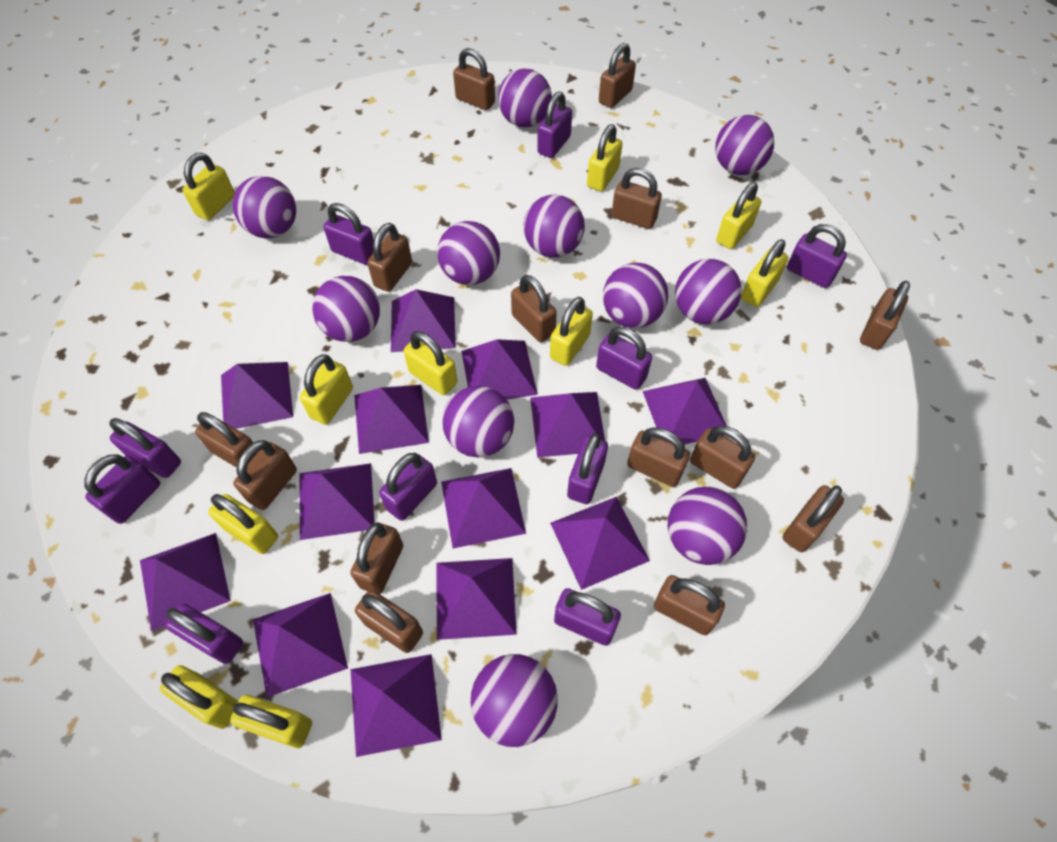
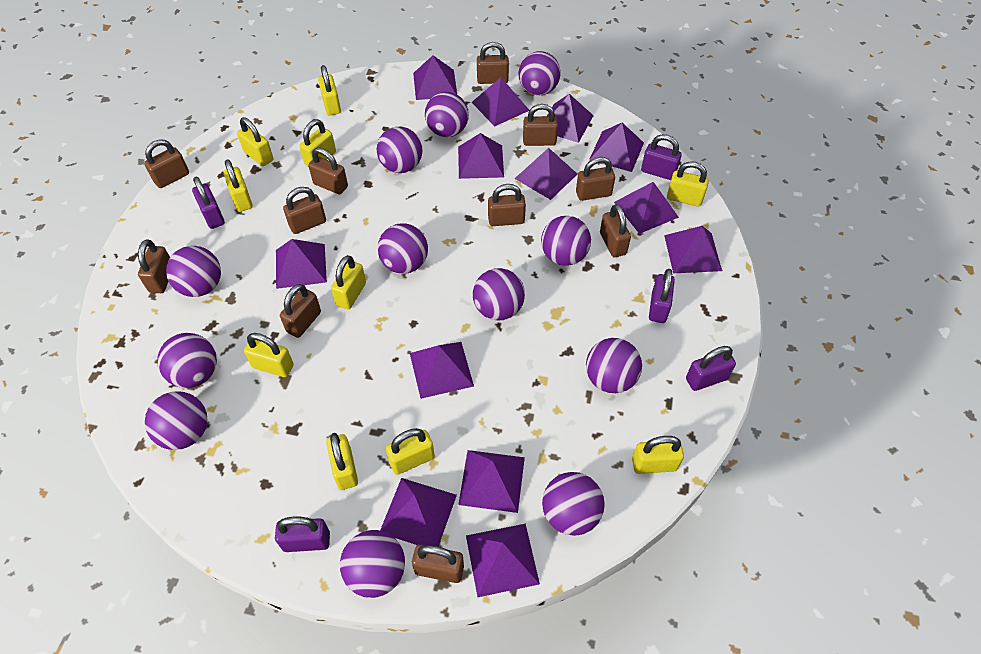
brown padlock: [195,412,259,468] [233,440,297,510] [350,522,403,594] [355,590,423,653] [367,223,412,292] [453,48,495,110] [511,275,557,342] [599,43,636,108] [611,168,662,229] [627,427,690,487] [654,575,725,635] [690,426,755,489] [782,485,844,552] [860,281,910,350] = 14 -> [138,239,170,293] [144,139,189,188] [280,284,321,338] [283,187,326,234] [308,148,348,195] [412,544,464,583] [477,42,509,84] [488,184,526,226] [523,104,558,146] [576,157,615,201] [600,204,631,257] = 11
purple ball: [233,176,296,238] [312,276,380,342] [437,221,500,285] [442,386,514,457] [471,654,558,747] [498,69,552,127] [524,194,585,258] [603,263,668,328] [668,487,747,565] [675,259,742,324] [715,115,774,175] = 11 -> [145,391,207,450] [157,333,217,388] [166,246,221,297] [340,530,405,598] [377,127,422,173] [378,223,428,274] [425,92,469,137] [473,268,525,321] [518,51,561,95] [541,216,591,266] [542,472,605,536] [586,338,642,393] = 12
purple padlock: [85,454,160,524] [110,418,181,478] [165,603,243,664] [323,203,374,265] [379,453,437,521] [537,91,572,158] [554,588,621,646] [567,433,608,504] [596,327,652,390] [787,224,847,288] = 10 -> [192,177,225,229] [275,517,330,552] [641,134,682,180] [649,269,675,323] [686,346,736,391] = 5

